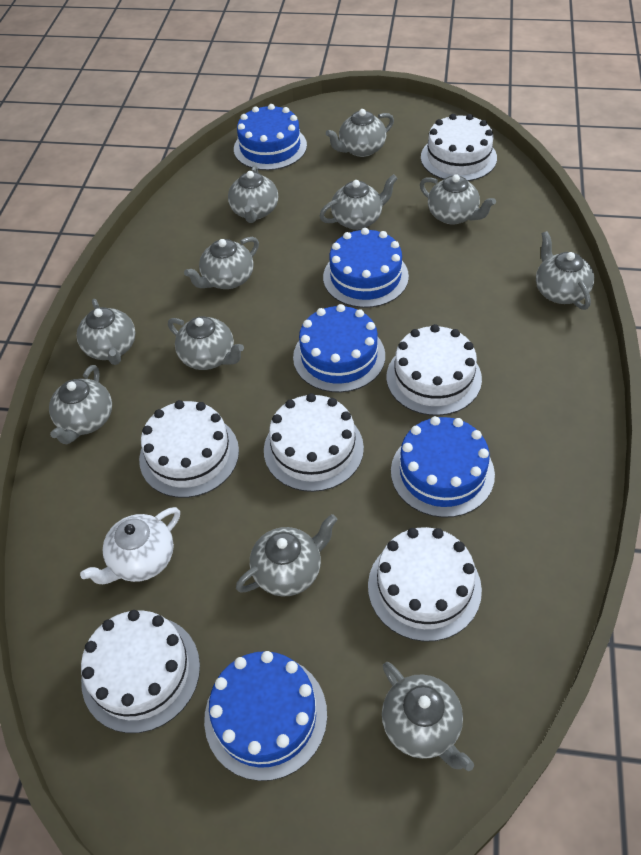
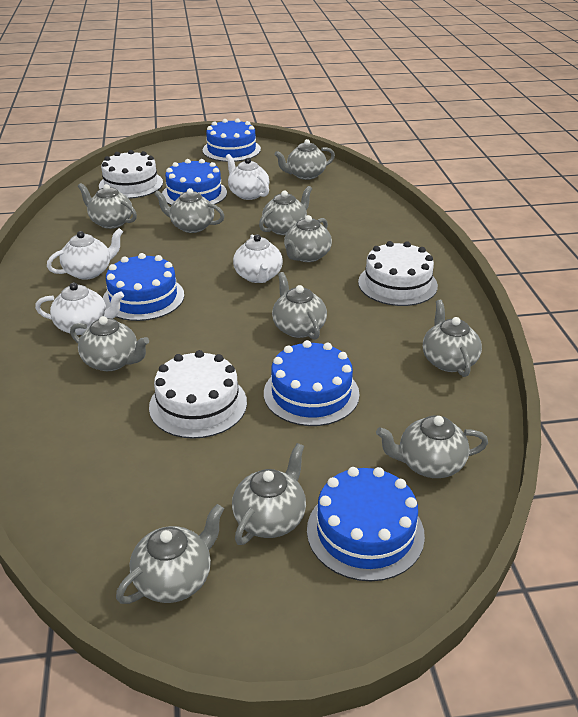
white cake: [81,610,200,733] [139,400,239,498] [264,393,364,492] [368,527,482,642] [386,324,482,416] [421,114,497,181] = 6 -> [99,150,163,199] [149,350,247,439] [358,241,438,306] = 3
white teapot: [80,507,180,584] = 1 -> [35,283,124,335] [47,228,123,280] [226,154,269,200] [233,234,283,283] = 4

